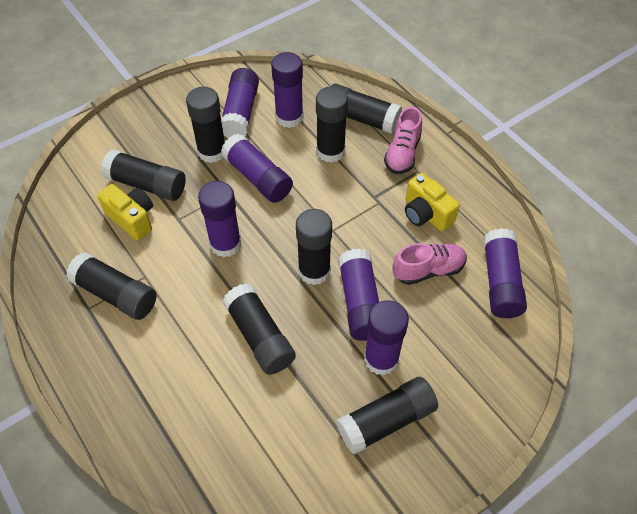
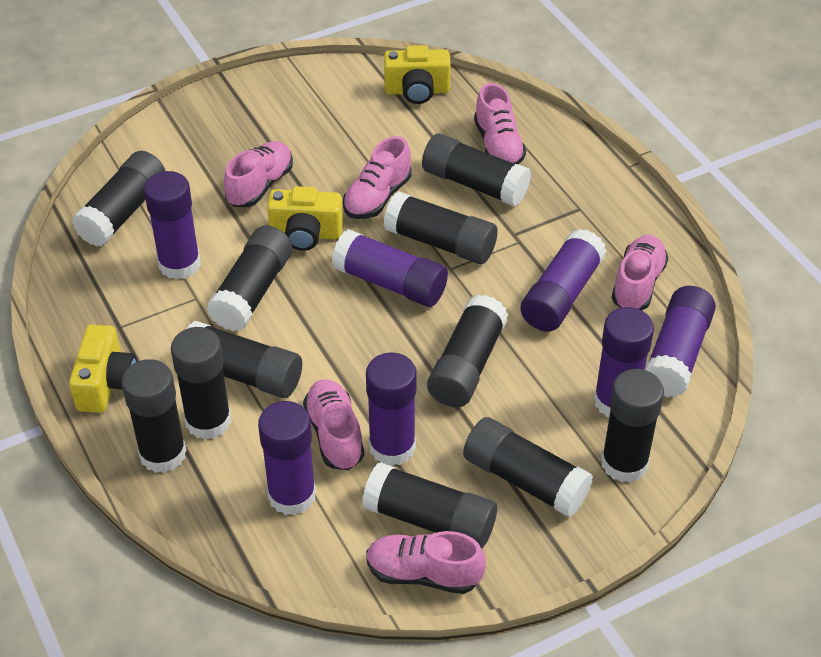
black glue stick: [66,252,157,320] [101,149,186,201] [186,87,225,163] [223,283,296,375] [296,209,332,285] [316,86,348,163] [331,84,402,134] [336,377,438,455] = 8 -> [72,151,166,247] [121,359,187,473] [171,327,231,440] [186,321,302,398] [206,225,293,331] [362,462,497,549] [383,191,498,264] [422,133,531,206] [427,295,509,407] [463,417,593,517] [601,369,664,483] = 11
pink shoe: [384,107,422,174] [393,243,467,285] = 2 -> [224,141,293,207] [303,379,364,470] [343,136,412,219] [366,531,486,594] [474,83,526,165] [612,235,669,310] = 6
yellow camera: [97,184,153,241] [405,173,460,231] = 2 -> [69,325,137,413] [267,186,343,251] [384,45,451,104] = 3

